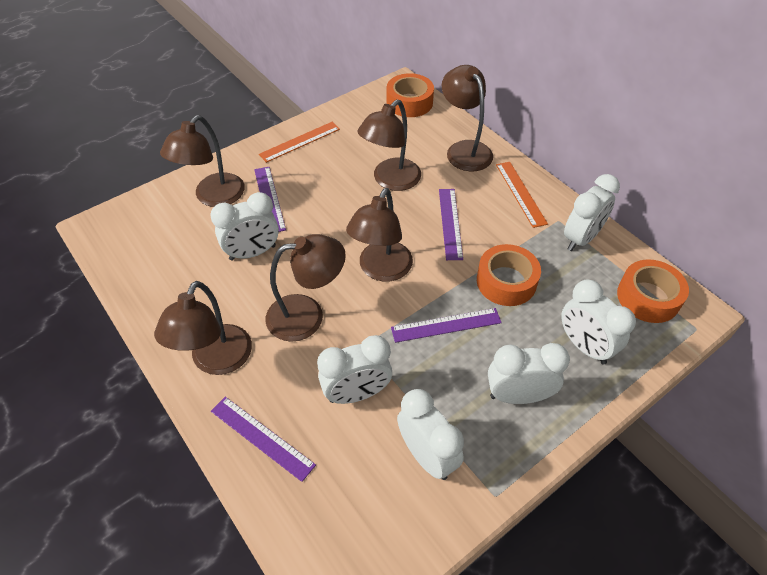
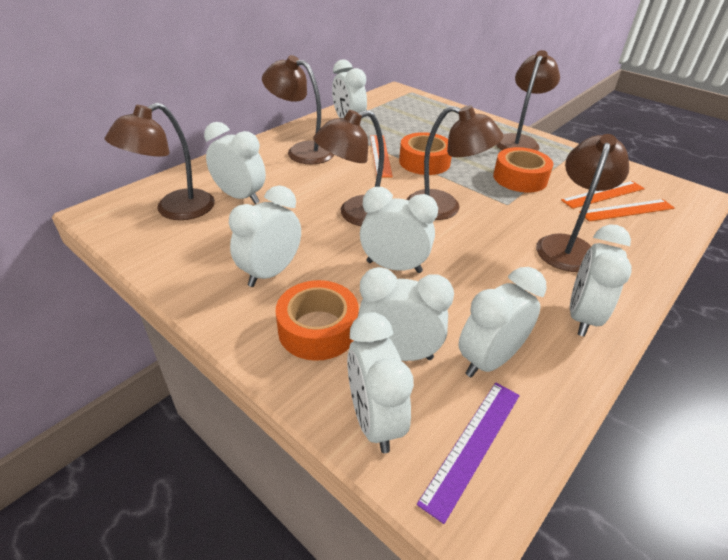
orange ruler: [259,122,340,163] [496,162,548,228] = 2 -> [370,135,393,178] [561,181,645,209] [579,199,675,222] = 3
purple ruler: [211,397,316,482] [254,167,286,232] [391,308,502,343] [439,189,463,260] = 4 -> [417,382,520,524] = 1
white clock: [210,192,279,261] [317,335,392,404] [397,389,464,480] [488,343,570,404] [561,279,636,364] [564,174,620,251] = 6 -> [204,122,266,204] [229,185,301,287] [332,59,367,119] [347,312,414,453] [358,267,454,361] [360,187,438,273] [459,267,547,378] [570,225,632,337] = 8

